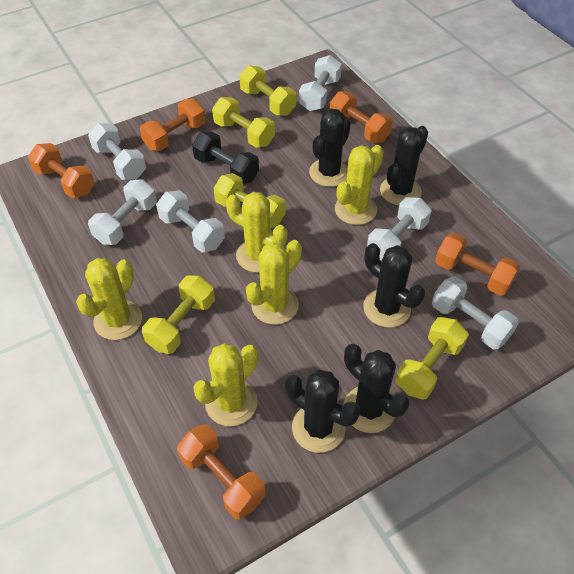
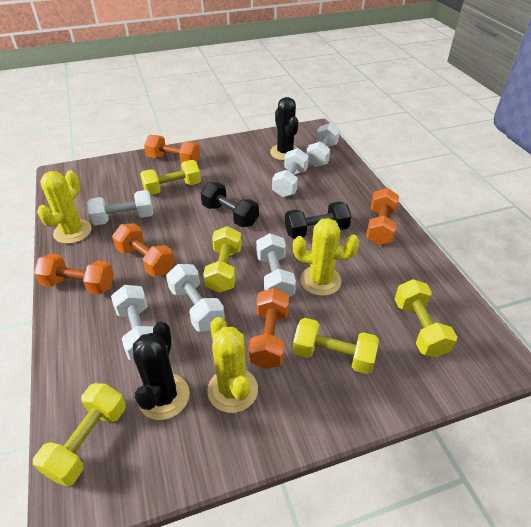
black cactus: [285,370,360,453] [309,109,351,187] [343,344,409,433] [363,243,425,328] [380,126,428,205] = 5 -> [133,322,190,420] [270,97,298,161] = 2
black dumbbell: [192,131,259,184] = 1 -> [201,182,259,227] [285,202,351,239] = 2
yellow cactus: [76,258,142,340] [193,343,258,426] [226,192,287,273] [246,240,302,325] [335,145,384,225] = 5 -> [37,170,92,244] [207,317,258,413] [293,218,359,296] = 3

